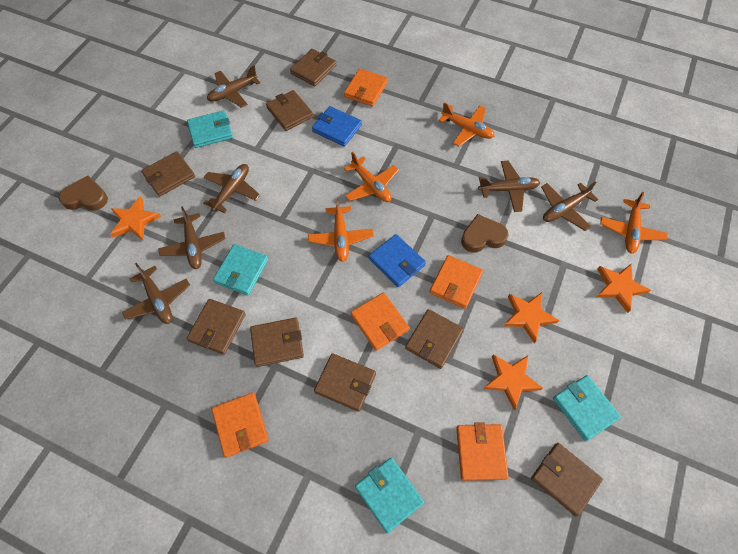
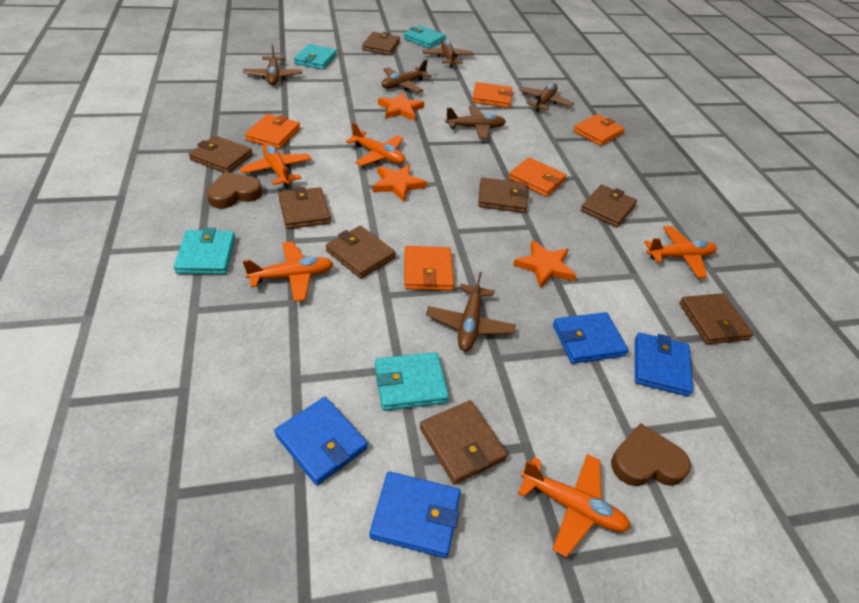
blue wallet: [312,106,362,147] [369,234,426,287] = 2 -> [275,397,368,485] [370,471,461,558] [553,312,629,364] [635,332,693,396] = 4
orange plane: [308,197,374,262] [344,152,399,202] [439,103,494,147] [600,192,667,253] = 4 -> [240,143,312,187] [243,241,333,302] [346,122,405,166] [518,454,631,557] [644,226,717,278] = 5
orange star: [111,196,161,240] [483,354,543,410] [504,292,559,343] [596,264,651,313] = 4 -> [373,164,427,202] [378,92,424,121] [513,240,576,288] = 3

